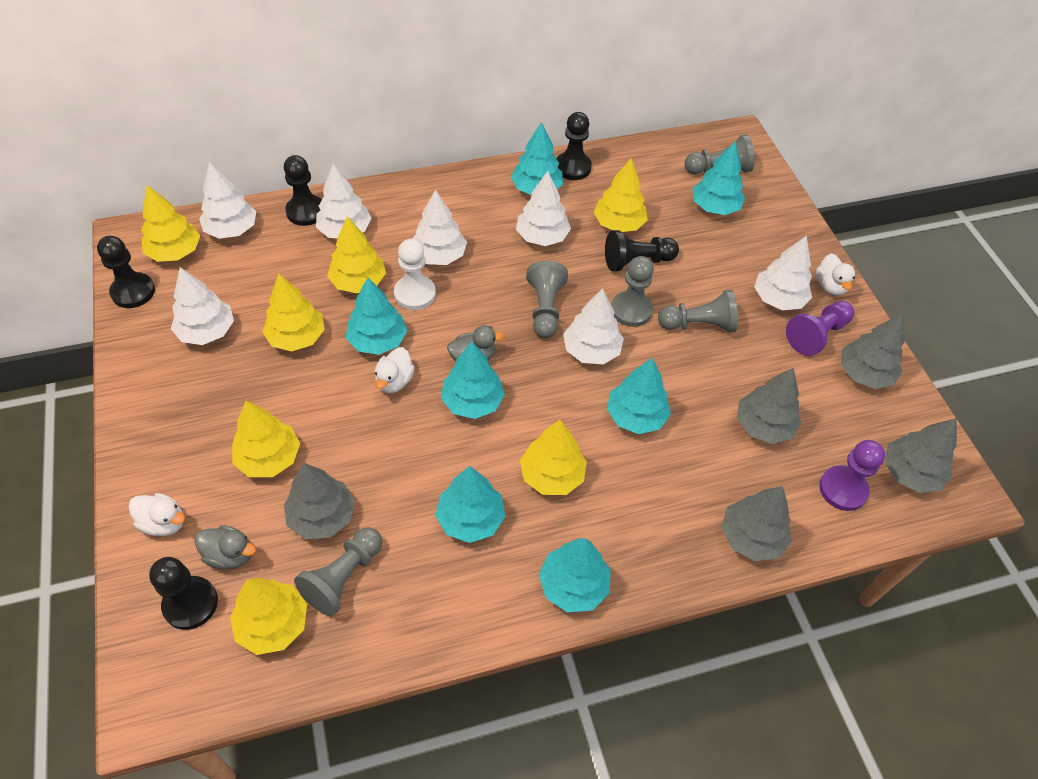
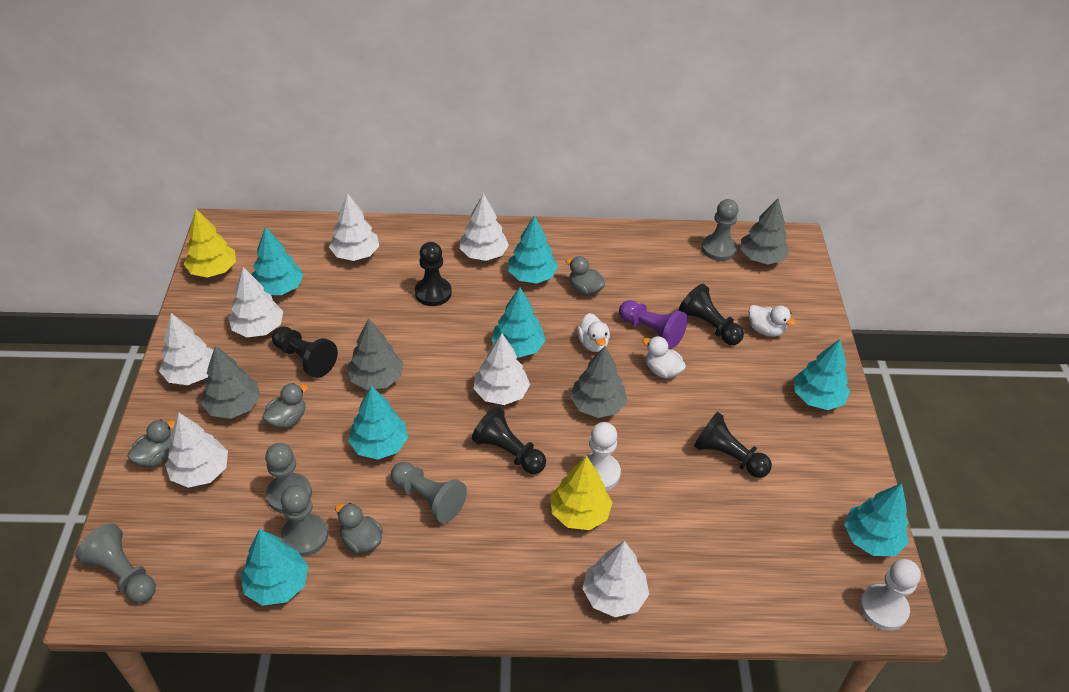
grey duck: [195,525,256,569] [447,325,504,361] = 2 -> [127,419,176,467] [263,383,308,428] [335,503,383,553] [566,256,605,296] = 4
grey tree: [284,463,355,539] [721,486,792,561] [737,368,801,444] [841,313,905,389] [884,418,957,493] = 5 -> [201,346,260,419] [347,318,403,390] [570,346,627,418] [740,198,790,265] = 4
purple pawn: [786,301,854,356] [819,440,885,511] = 2 -> [619,300,688,349] = 1
white pawn: [394,239,436,310] = 1 -> [581,422,621,490] [860,559,921,631] = 2
yellow tree: [141,185,201,262] [230,578,307,655] [232,401,300,477] [262,274,325,351] [327,216,386,293] [520,420,587,495] [593,158,648,232] = 7 -> [184,209,236,278] [550,456,612,530] = 2

